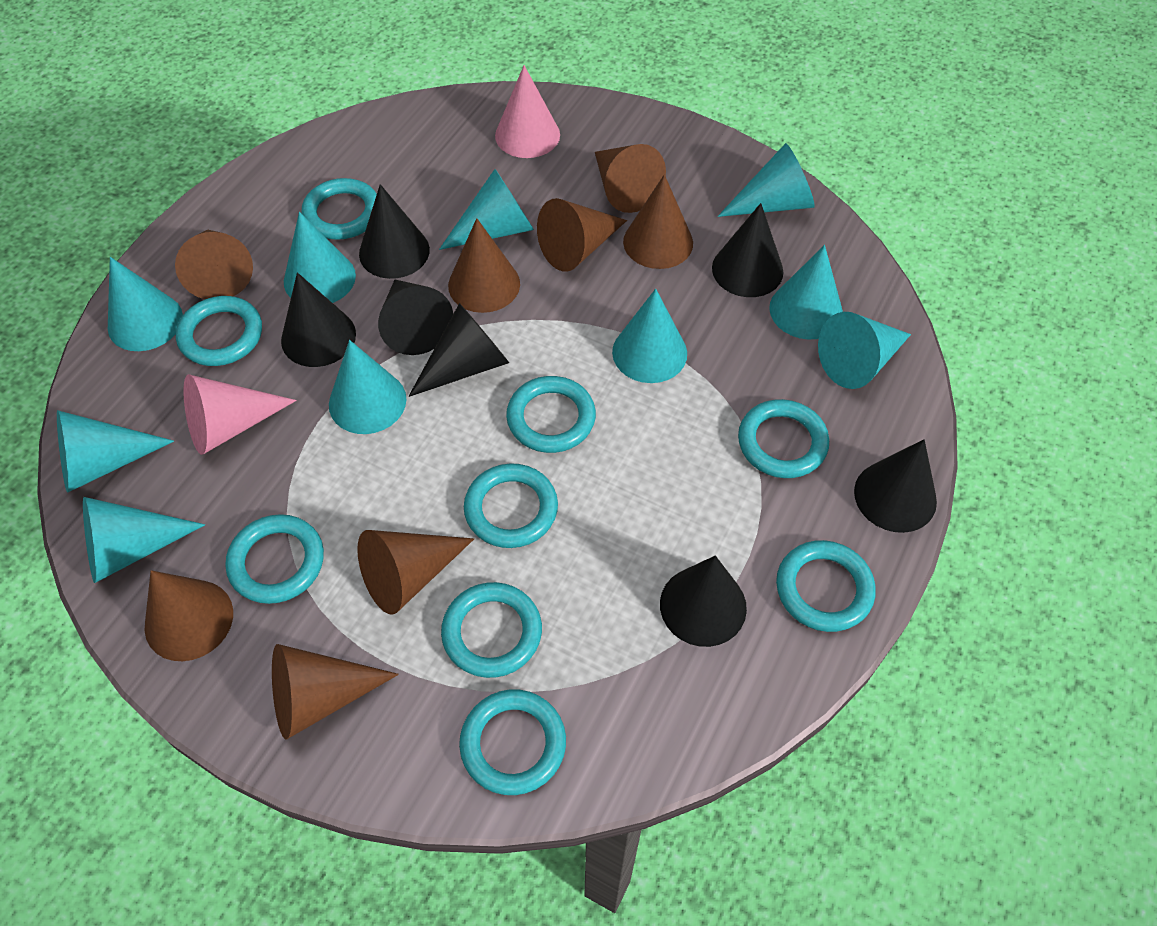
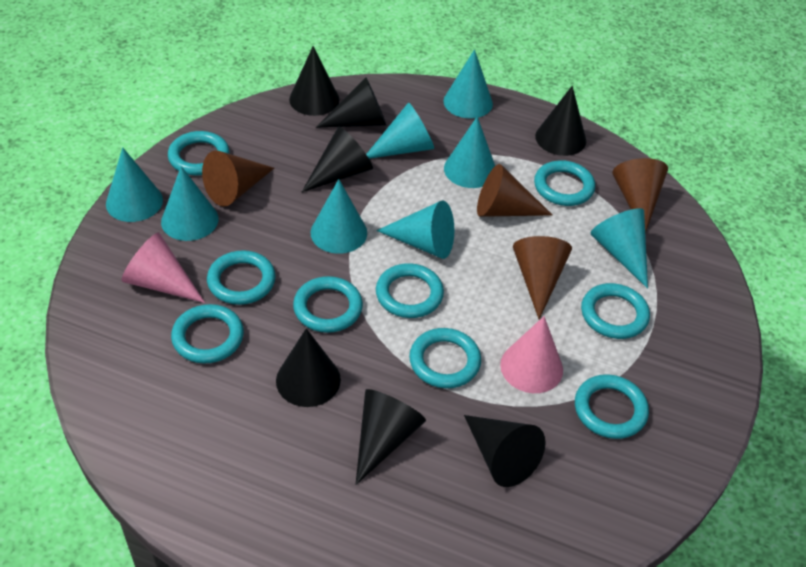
brown cone: [145,570,233,661] [175,230,253,299] [272,644,399,740] [357,530,474,615] [448,218,520,313] [537,198,627,272] [595,144,666,213] [623,175,693,269] = 8 -> [202,150,274,207] [477,164,552,217] [513,236,572,319] [612,158,668,233] = 4
turquoise cone: [57,410,174,493] [83,497,205,583] [108,257,183,351] [284,212,356,303] [329,340,406,434] [439,169,534,250] [612,289,687,383] [718,143,815,217] [769,245,843,340] [818,312,911,389] = 10 -> [106,147,163,222] [161,166,219,241] [311,179,367,254] [366,102,434,159] [376,200,454,259] [443,49,493,118] [444,116,495,188] [591,208,648,289] = 8

